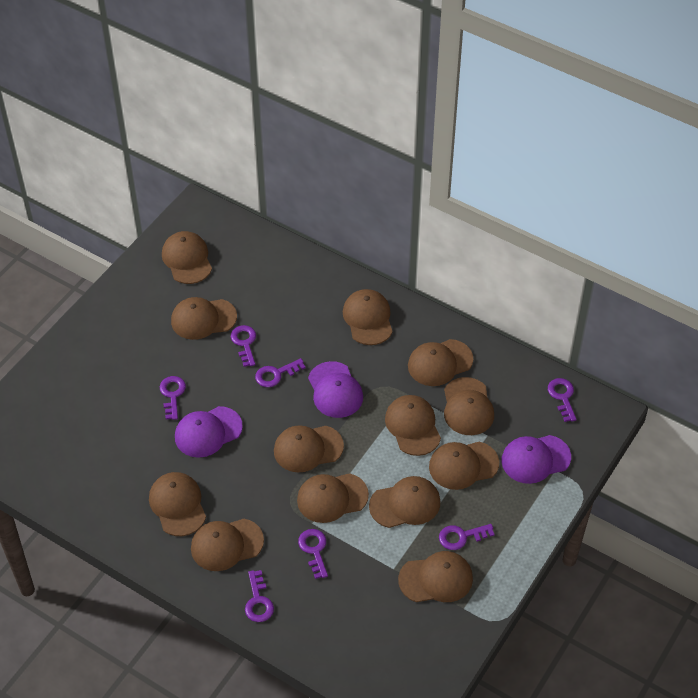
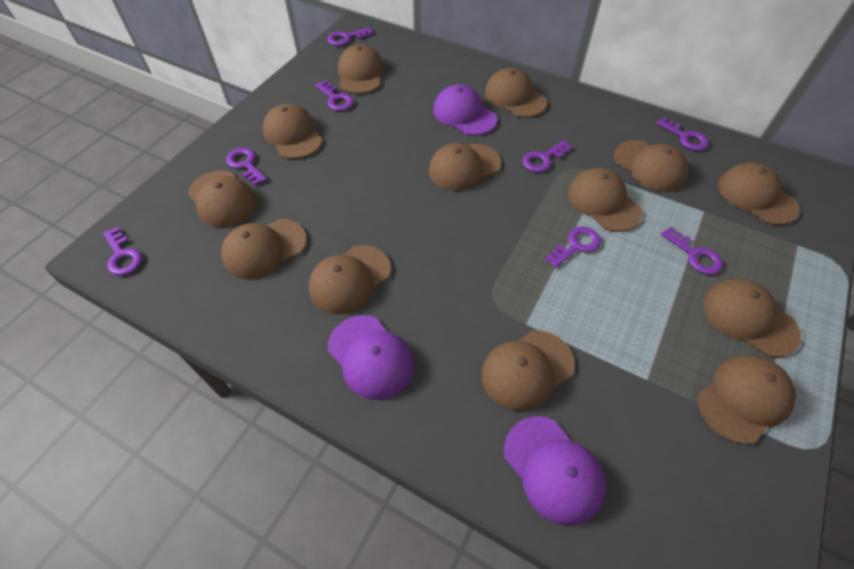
purple key: [160,376,186,420] [231,325,256,367] [245,570,274,622] [255,358,306,387] [298,529,328,579] [439,524,495,550] [548,378,577,422] = 7 -> [103,227,142,276] [226,148,267,186] [315,81,354,111] [327,27,373,46] [522,140,572,172] [545,227,601,268] [656,117,709,151] [661,227,723,275] = 8

